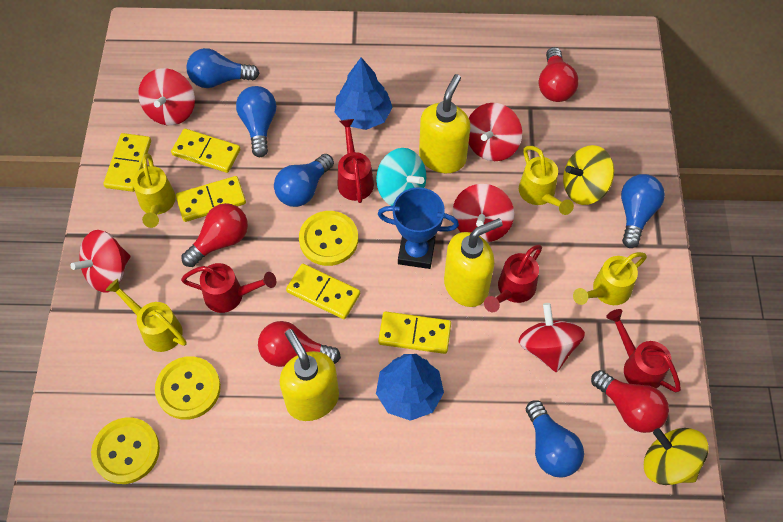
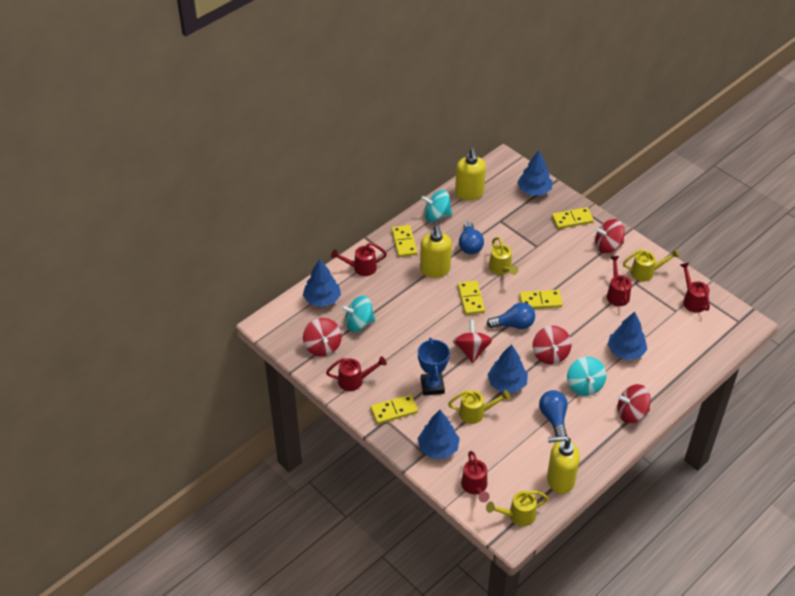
blue light bulb: [186,48,259,88] [236,86,276,157] [274,154,334,207] [526,400,584,477] [621,174,665,248] = 5 -> [459,222,484,254] [487,302,535,329] [539,390,568,436] = 3
blue tree: [335,57,393,130] [376,354,444,421] = 2 -> [303,259,341,307] [417,410,460,458] [488,344,528,393] [517,150,552,196] [607,312,647,360] = 5
red light bulb: [181,203,248,267] [258,321,341,367] [539,47,579,102] [591,370,669,433] = 4 -> none = 0
red watering can: [181,263,276,313] [338,119,374,203] [484,245,542,312] [606,309,681,392] = 4 -> [326,356,387,391] [331,243,387,276] [461,451,489,502] [607,256,632,306] [680,262,710,313] = 5
turquoise spinning top: [376,148,426,206] = 1 -> [341,296,375,332] [421,190,452,222] [567,357,606,396] = 3
yellow button: [91,417,160,484] [155,356,221,420] [299,211,358,266] = 3 -> none = 0
yellow spinning top: [563,145,614,205] [644,428,708,485] = 2 -> none = 0

